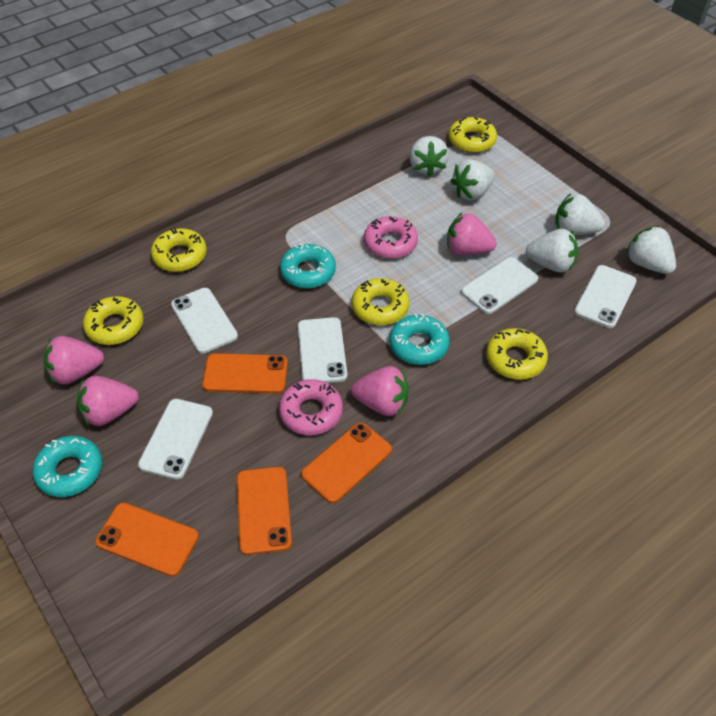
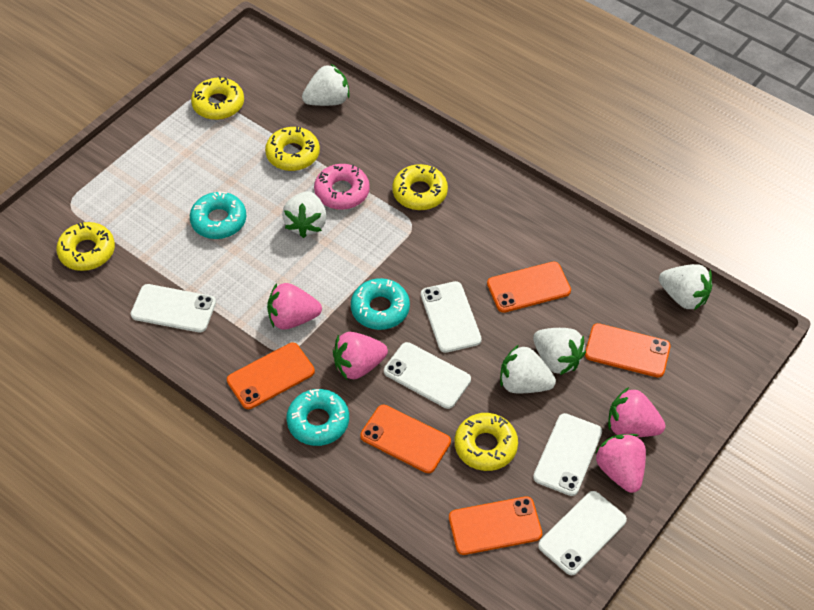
orange phone: [95,502,199,576] [202,353,288,394] [237,467,292,555] [301,422,392,503] = 4 -> [227,343,315,409] [360,405,451,473] [449,496,542,555] [487,262,571,313] [585,323,671,378] = 5
pink donut: [279,379,343,435] [364,216,418,259] = 2 -> [314,164,370,210] = 1

